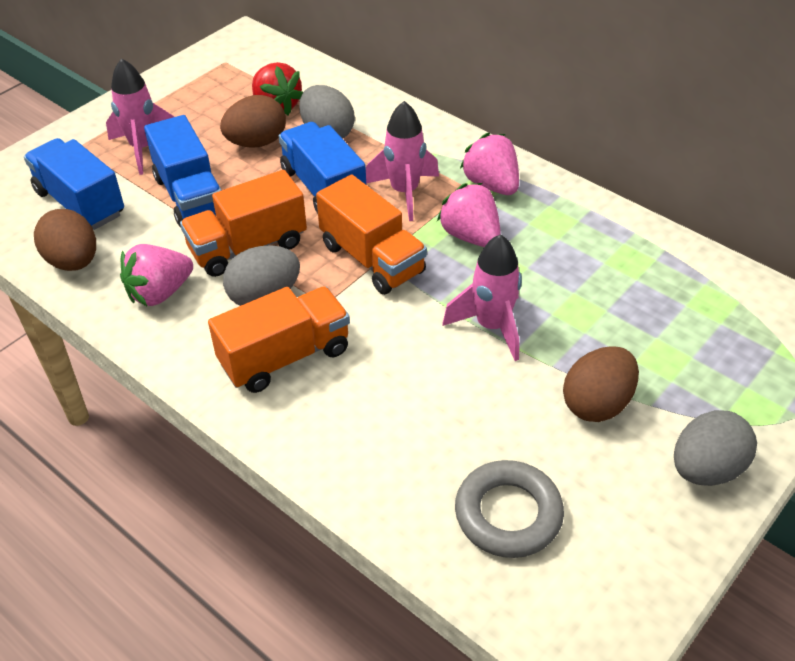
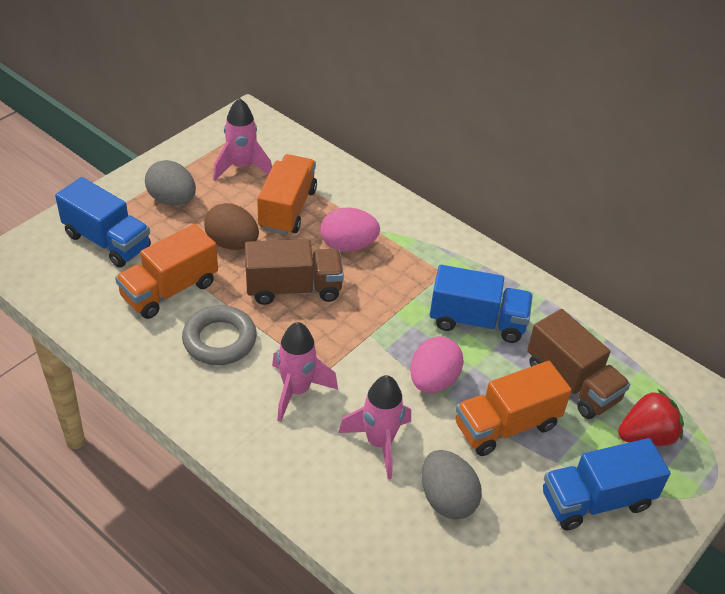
brown egg: [34,209,96,271] [220,95,286,148] [563,346,639,422] = 3 -> [204,203,259,250] = 1
brown truck: none = 0 -> [245,239,344,305] [527,309,631,419] = 2
grey egg: [223,245,300,306] [299,85,355,139] [674,410,757,486] = 3 -> [145,160,196,206] [421,450,482,519] = 2
pink egg: none = 0 -> [320,208,380,252] [410,336,464,393] = 2
pink strawberry: [120,244,193,306] [437,183,501,247] [460,133,519,195] = 3 -> none = 0

